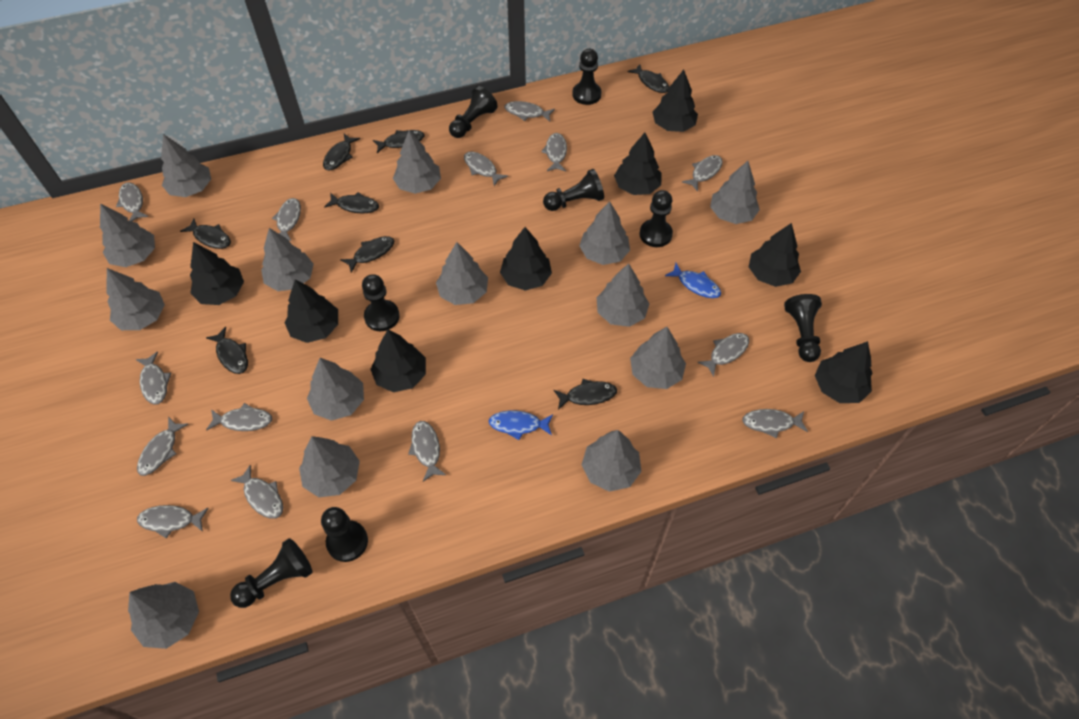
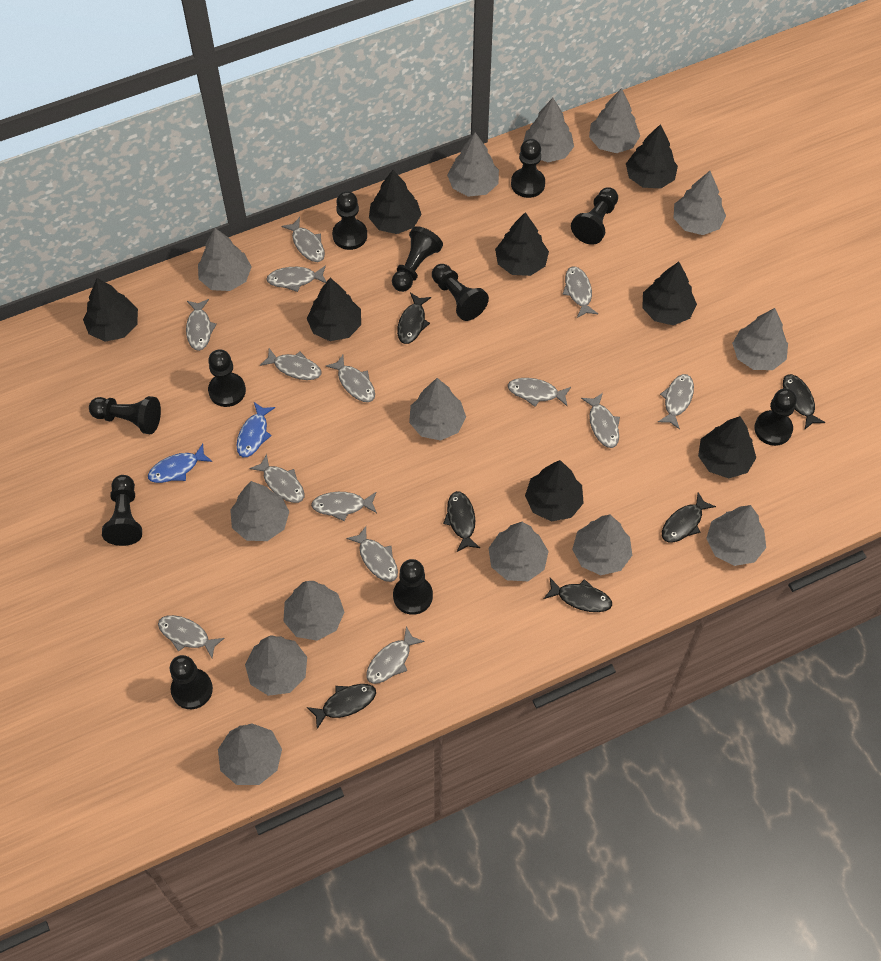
black fish: [180,218,231,249] [206,327,248,374] [323,134,360,170] [324,192,379,213] [340,236,394,273] [373,130,424,153] [554,379,617,410] [627,64,669,93] = 8 -> [307,684,376,729] [397,293,431,344] [443,491,480,552] [544,578,612,612] [662,492,716,542] [783,374,826,429] = 6
black pawn: [230,538,312,608] [321,507,368,562] [362,274,400,331] [449,86,498,138] [543,169,604,211] [572,49,602,105] [639,190,673,247] [784,294,822,362] = 8 -> [89,396,161,434] [102,475,142,546] [170,655,213,709] [208,349,246,407] [332,191,367,250] [392,226,443,292] [393,559,433,615] [432,264,489,321] [511,139,545,198] [571,188,618,245] [754,388,797,446] = 11

